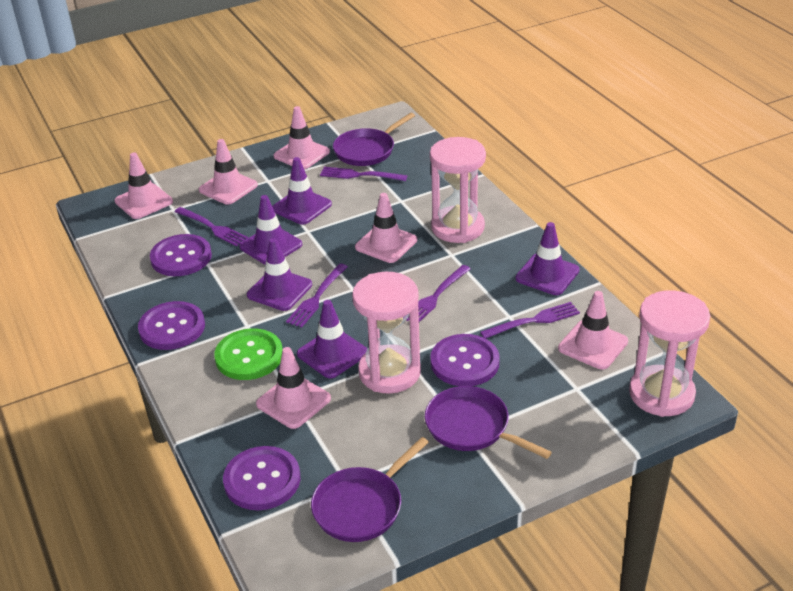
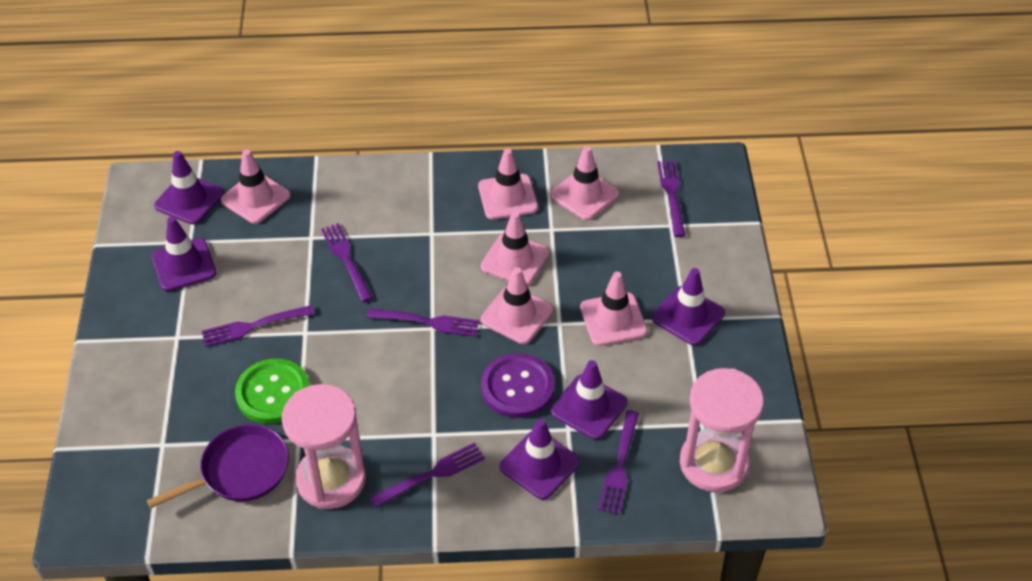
pink hourglass: [352,272,421,394] [430,137,486,243] [629,290,710,417] = 3 -> [282,384,366,509] [680,368,764,492] = 2
purple button: [138,301,205,350] [150,234,212,276] [223,446,300,510] [430,334,500,386] = 4 -> [481,353,555,418] = 1
purple fork: [175,207,248,246] [286,263,348,328] [320,167,407,181] [406,265,471,322] [480,302,580,338] = 5 -> [202,305,314,347] [321,223,373,302] [367,308,479,337] [370,443,485,508] [598,410,639,515] [657,160,685,237] = 6
purple pan: [311,437,429,542] [333,113,415,166] [425,386,552,459] = 3 -> [147,424,289,508] = 1

